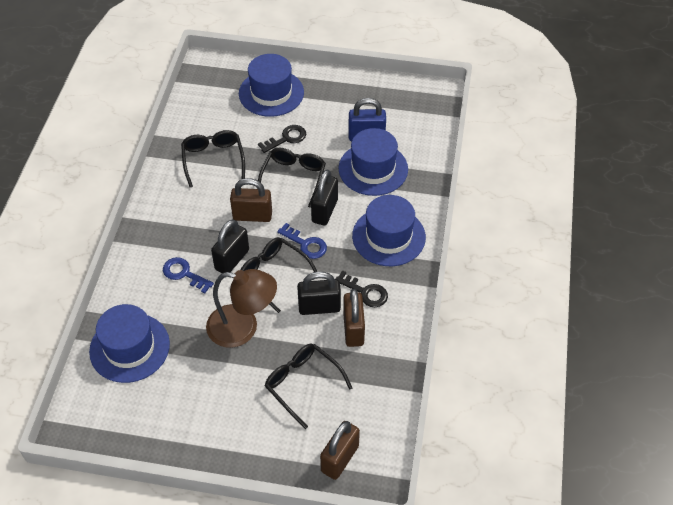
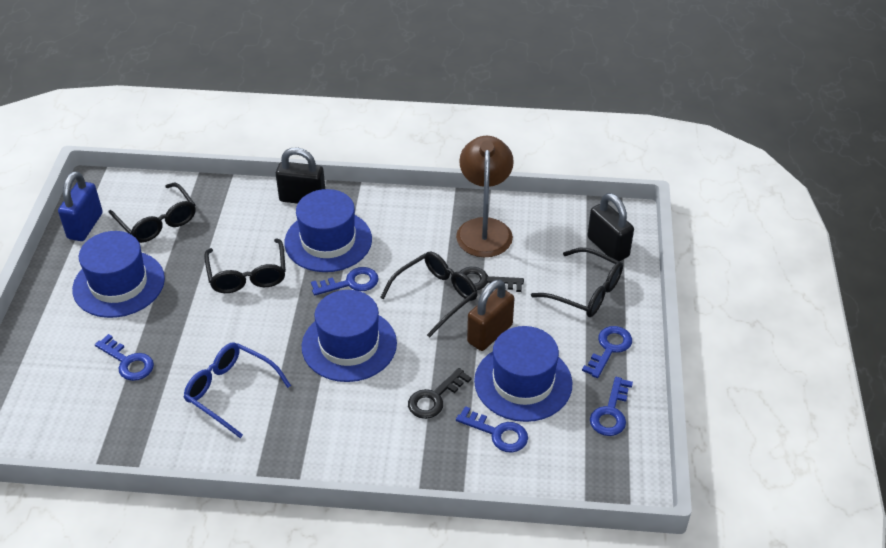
black padlock: [211,219,249,273] [297,271,341,315] [311,170,338,226] = 3 -> [276,147,325,204] [587,193,634,261] = 2
blue glasses: none = 0 -> [184,342,291,438] = 1
blue key: [163,257,214,293] [277,223,327,259] = 2 -> [95,334,154,381] [311,267,379,296] [456,406,528,452] [582,326,632,378] [590,377,633,436] = 5
brown padlock: [230,178,272,222] [320,421,360,480] [343,289,365,347] = 3 -> [467,280,514,351] = 1

